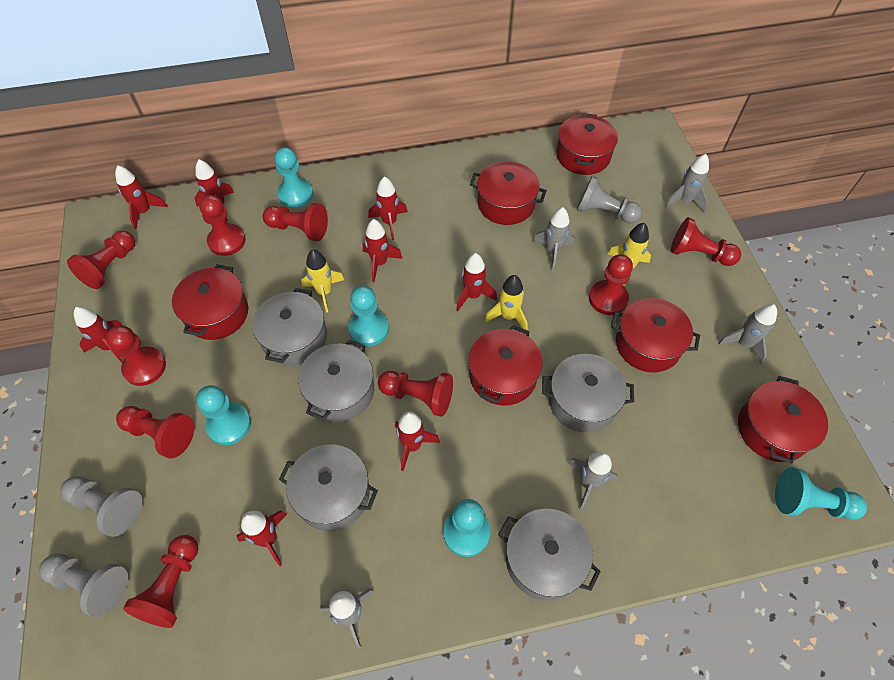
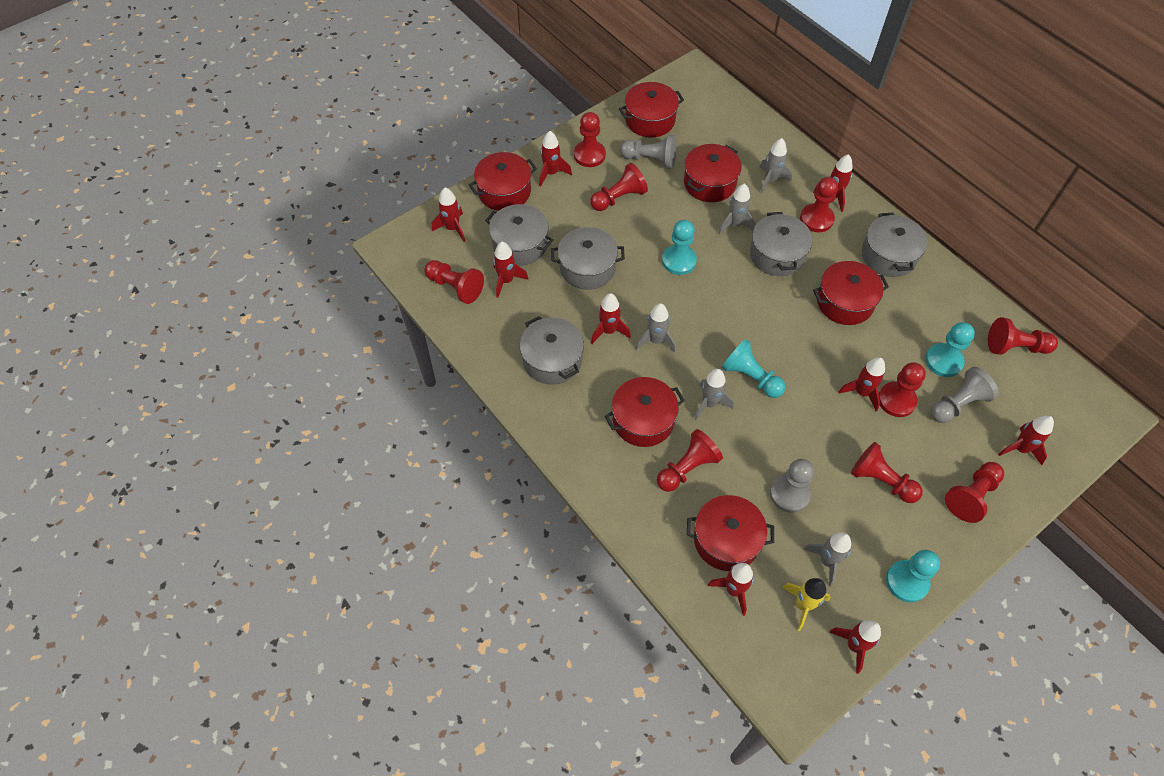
red rocket: [74,307,123,363] [115,165,167,229] [194,159,234,221] [237,510,287,566] [363,219,403,282] [368,176,408,240] [395,411,440,471] [456,253,497,311] = 8 -> [432,187,465,242] [493,242,529,298] [539,131,572,187] [591,293,631,344] [708,563,754,616] [813,154,853,212] [829,620,881,674] [838,357,885,411] [998,416,1054,465] = 9
turquoise pawn: [196,385,251,445] [274,147,313,208] [348,286,389,346] [443,499,491,557] [775,467,867,520] = 5 -> [662,220,697,275] [722,339,786,398] [886,550,940,603] [925,322,975,377] = 4
yellow rocket: [301,249,344,312] [485,275,528,331] [608,223,651,286] = 3 -> [783,578,830,631] = 1

